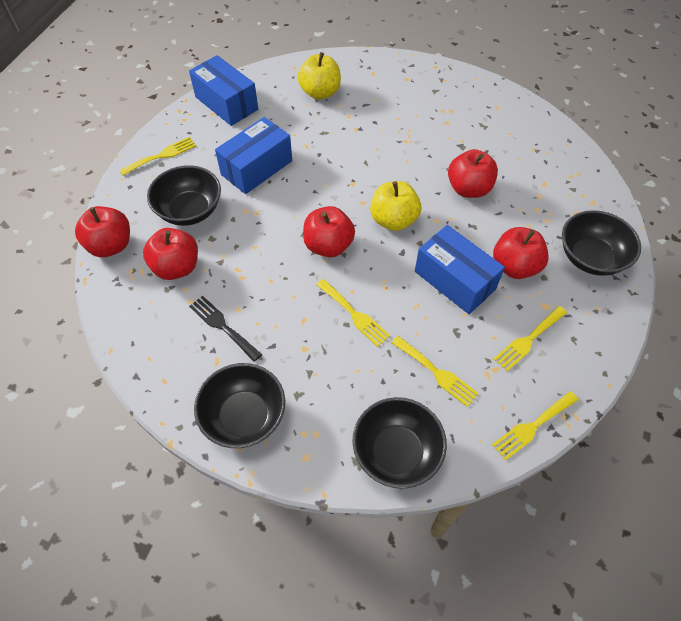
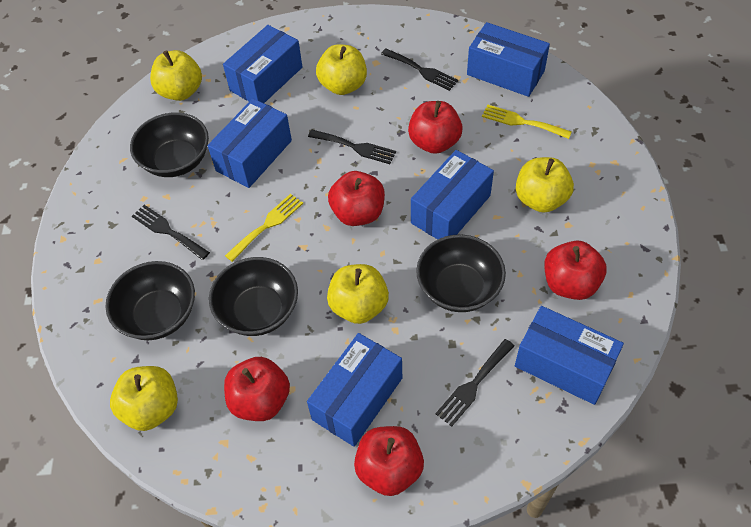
black fork: [189,296,262,362] = 1 -> [132,205,210,260] [308,130,396,164] [381,49,458,91] [435,339,514,427] = 4
blue box: [189,55,258,126] [215,117,292,194] [415,225,505,314] = 3 -> [208,98,292,188] [223,25,302,103] [307,333,402,447] [411,150,494,239] [467,22,550,97] [515,306,624,405] = 6
yellow apple: [297,52,341,100] [370,181,421,231] = 2 -> [110,366,178,431] [150,50,202,101] [316,44,367,95] [327,264,389,324] [516,157,574,213] = 5
yellow fork: [119,137,196,176] [317,279,390,347] [392,336,479,407] [492,391,579,461] [494,306,567,371] = 5 -> [225,194,303,262] [482,105,572,139] = 2

